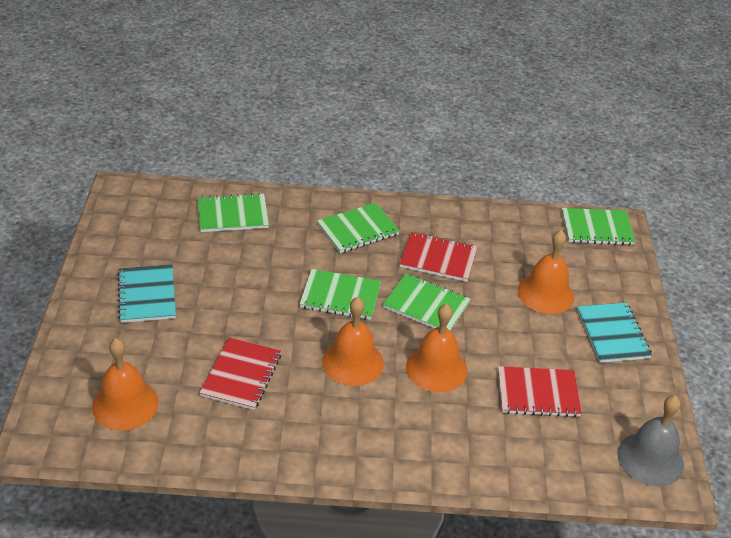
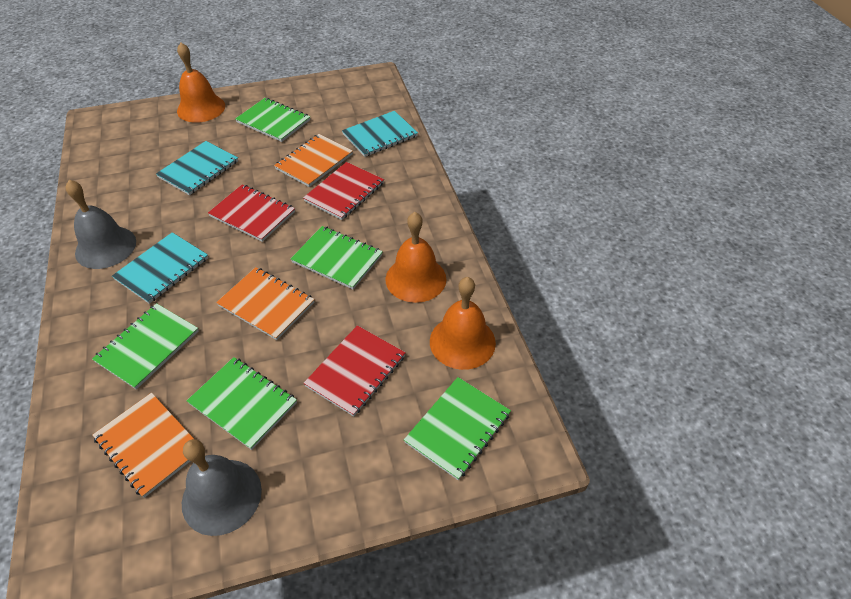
grey bell: [618,395,684,487] = 1 -> [66,180,136,269] [182,439,262,536] = 2
orange bell: [92,338,159,431] [322,297,384,386] [406,304,467,392] [518,230,574,314] = 4 -> [177,42,225,123] [385,212,446,303] [430,277,496,370] = 3
orange notebook: none = 0 -> [93,393,194,498] [216,267,315,340] [274,134,353,187] = 3
turquoise notebook: [118,264,176,323] [577,303,652,363] = 2 -> [112,232,208,304] [156,141,238,195] [342,111,418,157] = 3

